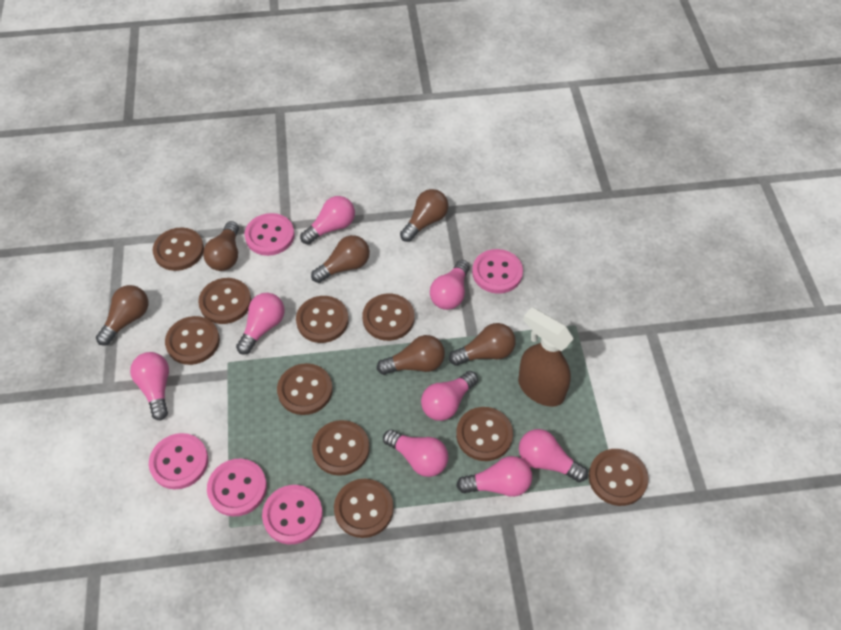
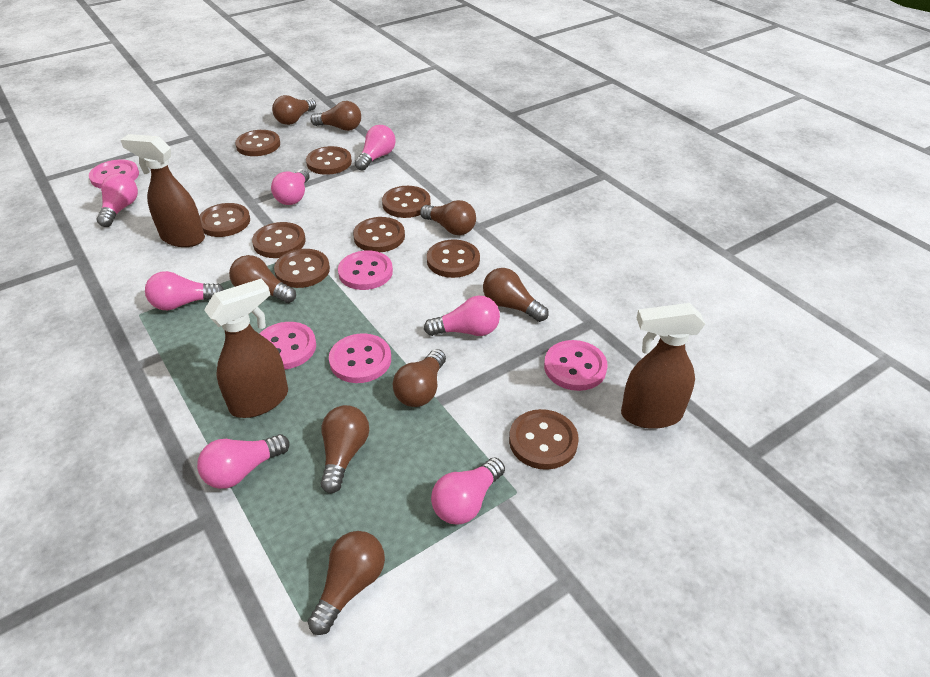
brown button: [153,228,204,271] [165,316,220,365] [198,278,251,324] [277,363,333,415] [296,296,349,343] [312,420,370,476] [334,479,394,538] [362,294,415,341] [456,407,513,461] [589,449,648,506] = 10 -> [199,203,250,237] [235,130,280,156] [252,222,306,258] [274,249,330,288] [306,146,352,175] [353,217,405,252] [382,186,431,218] [427,239,480,278] [509,409,579,470] = 9
brown light bulb: [96,285,148,346] [203,221,239,271] [311,235,370,283] [377,335,445,375] [400,189,448,242] [449,323,516,366] = 6 -> [229,255,296,303] [272,95,316,125] [308,531,385,635] [310,101,361,131] [321,405,369,493] [393,349,446,407] [420,200,476,235] [483,268,549,322] = 8
brown spray bottle: [518,307,574,407] = 1 -> [121,134,205,247] [204,279,288,418] [621,303,705,429] = 3
pink light bulb: [130,352,169,420] [236,293,285,355] [300,196,355,245] [383,430,448,477] [421,371,478,421] [430,260,470,310] [456,456,532,497] [519,429,588,483] = 8 -> [97,173,138,227] [145,271,224,310] [197,434,290,489] [271,169,310,205] [355,125,396,171] [424,296,500,336] [431,458,505,525] = 7

